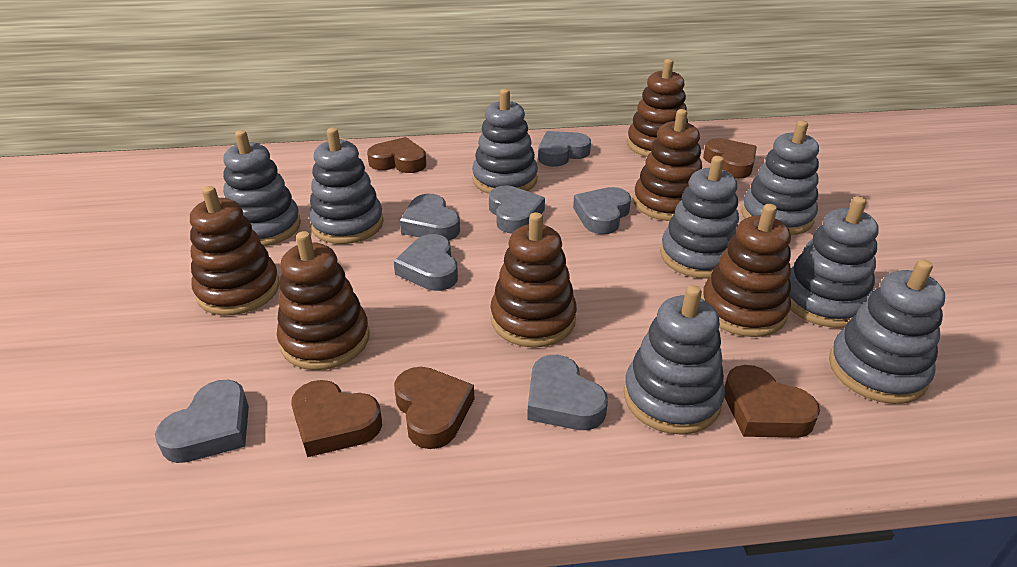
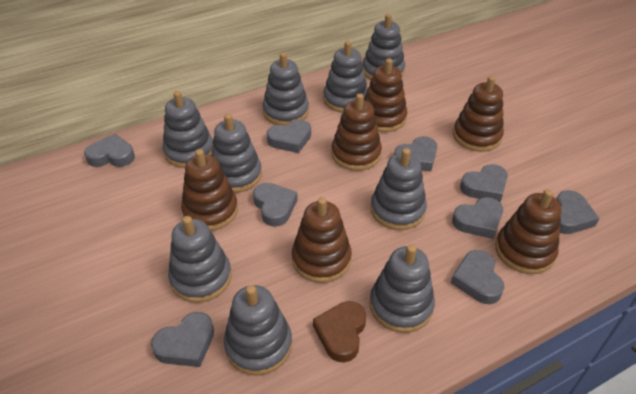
brown heart: [291,380,382,457] [367,137,427,173] [394,367,474,449] [703,138,757,178] [724,365,820,438] = 5 -> [313,301,366,363] = 1
grey heart: [155,380,249,463] [393,234,458,291] [400,194,460,240] [489,185,545,234] [527,355,608,430] [538,131,591,167] [573,187,631,234] = 7 -> [84,134,135,167] [151,312,214,367] [253,183,298,227] [267,120,311,153] [394,136,437,171] [451,250,505,304] [452,197,503,239] [460,164,508,202] [556,190,599,234] = 9
grey stacking toy: [223,130,301,246] [309,128,384,244] [472,89,538,194] [624,285,725,435] [660,156,739,279] [741,120,819,235] [789,196,879,328] [829,259,945,404] = 8 -> [163,91,213,168] [168,216,232,303] [212,114,262,193] [224,285,292,376] [263,52,309,126] [323,41,368,113] [363,14,405,80] [370,244,435,333] [371,148,427,230] = 9

